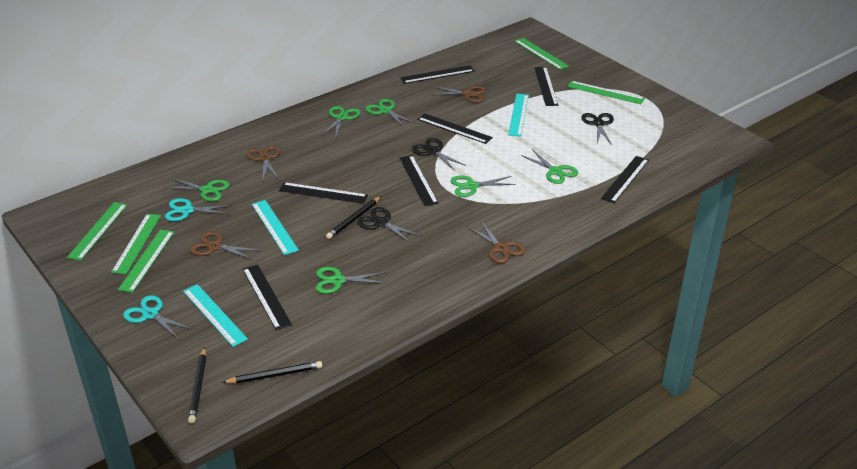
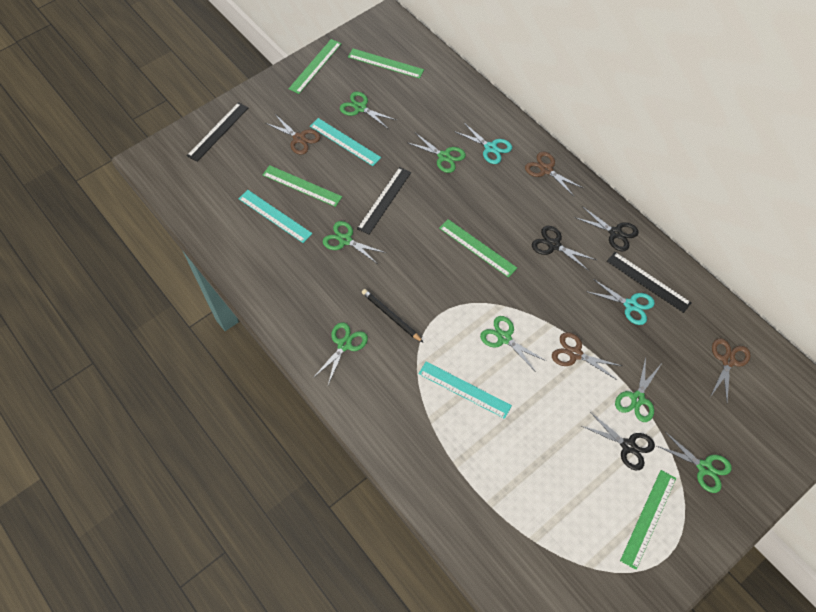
black pencil: [188,347,206,423] [222,361,322,384] [326,196,381,239] = 3 -> [361,289,424,343] = 1
black ruler: [243,264,292,330] [279,182,368,204] [400,65,475,84] [400,155,438,206] [417,113,493,144] [534,67,558,106] [601,156,649,203] = 7 -> [187,102,248,162] [357,167,411,235] [607,252,692,313] = 3
green scissors: [164,178,230,201] [316,267,386,294] [321,106,360,139] [365,99,415,128] [450,175,516,197] [521,149,578,184] = 6 -> [313,323,368,385] [323,221,386,264] [340,92,396,128] [406,133,466,173] [480,316,546,371] [615,357,661,422] [657,433,732,493] = 7

